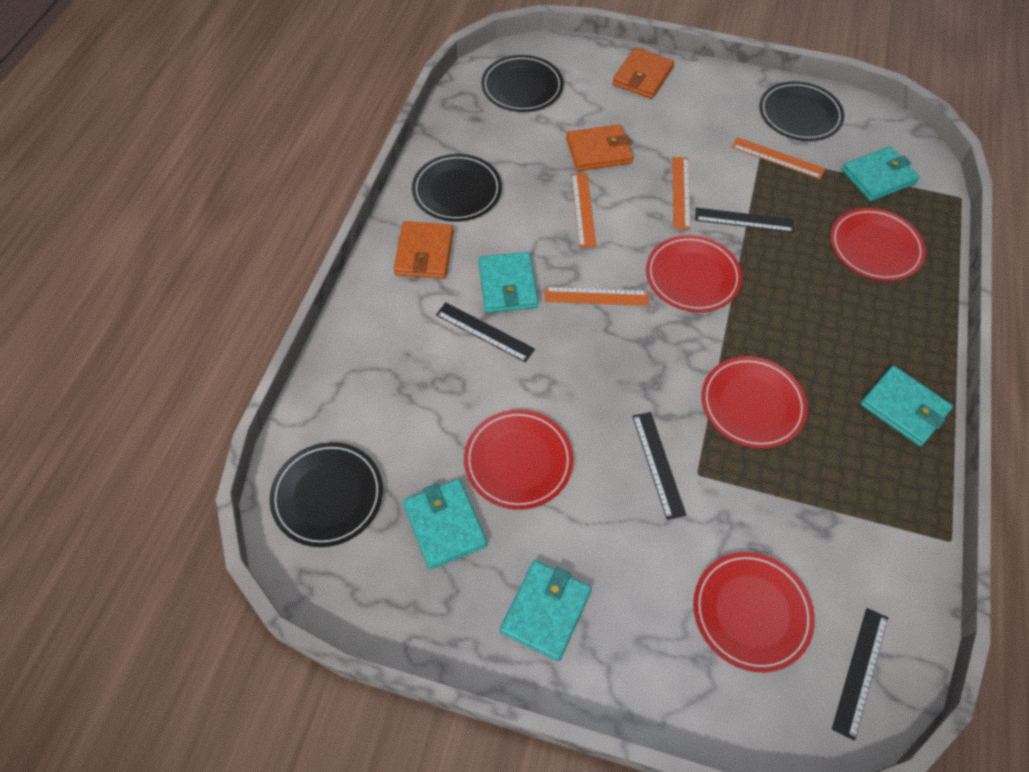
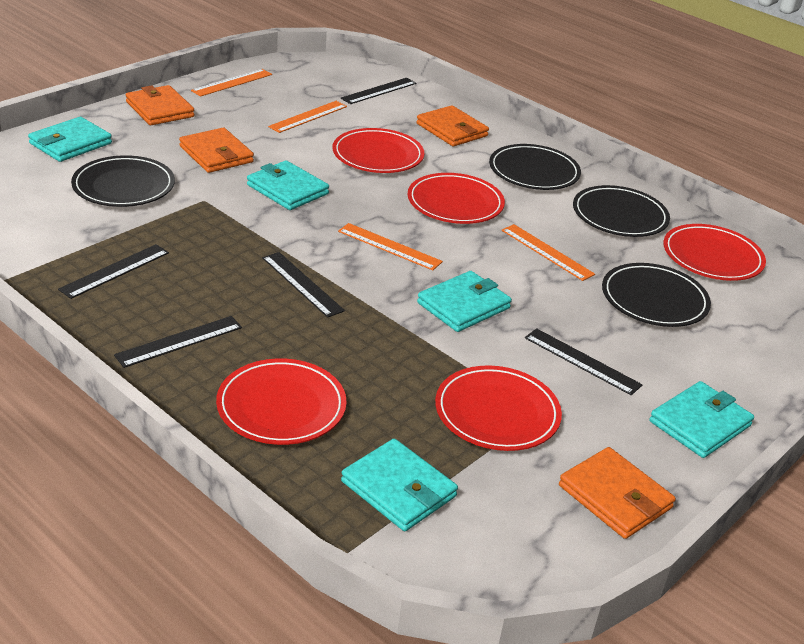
black ruler: [436,303,535,362] [632,412,686,520] [695,208,794,233] [832,608,888,741] = 4 -> [58,244,169,299] [114,316,242,368] [262,252,345,318] [341,78,416,104] [525,328,642,395] = 5
orange wallet: [394,221,453,279] [566,124,633,171] [612,47,674,99] = 3 -> [126,85,195,125] [179,128,254,173] [416,105,489,146] [559,447,676,539] = 4

